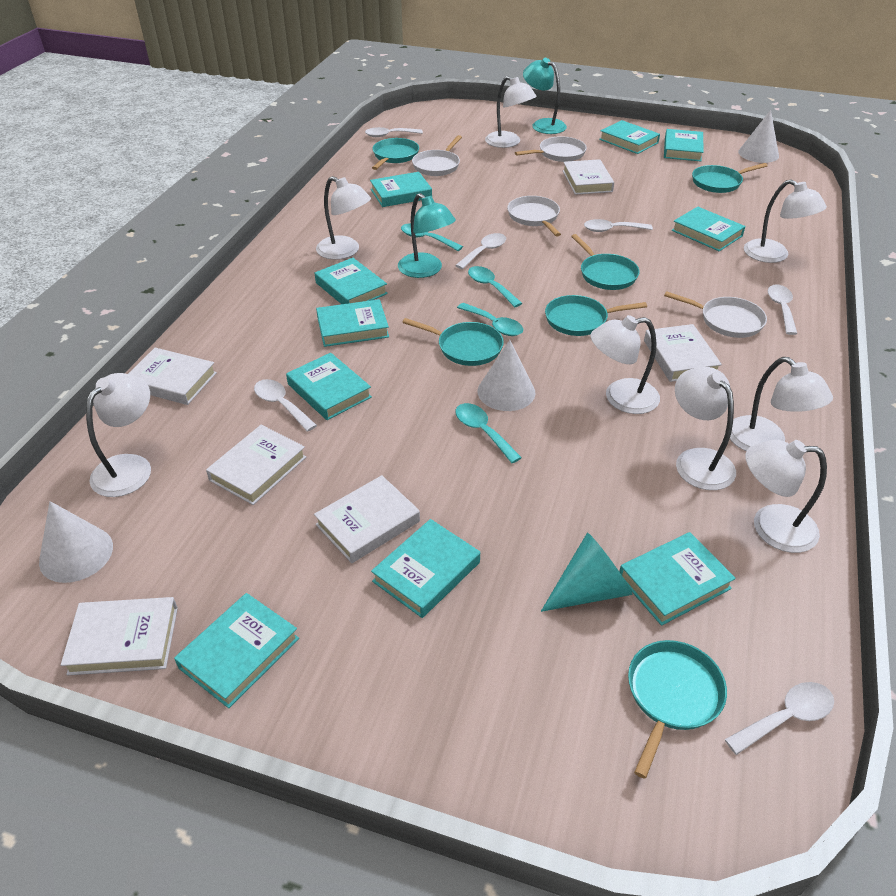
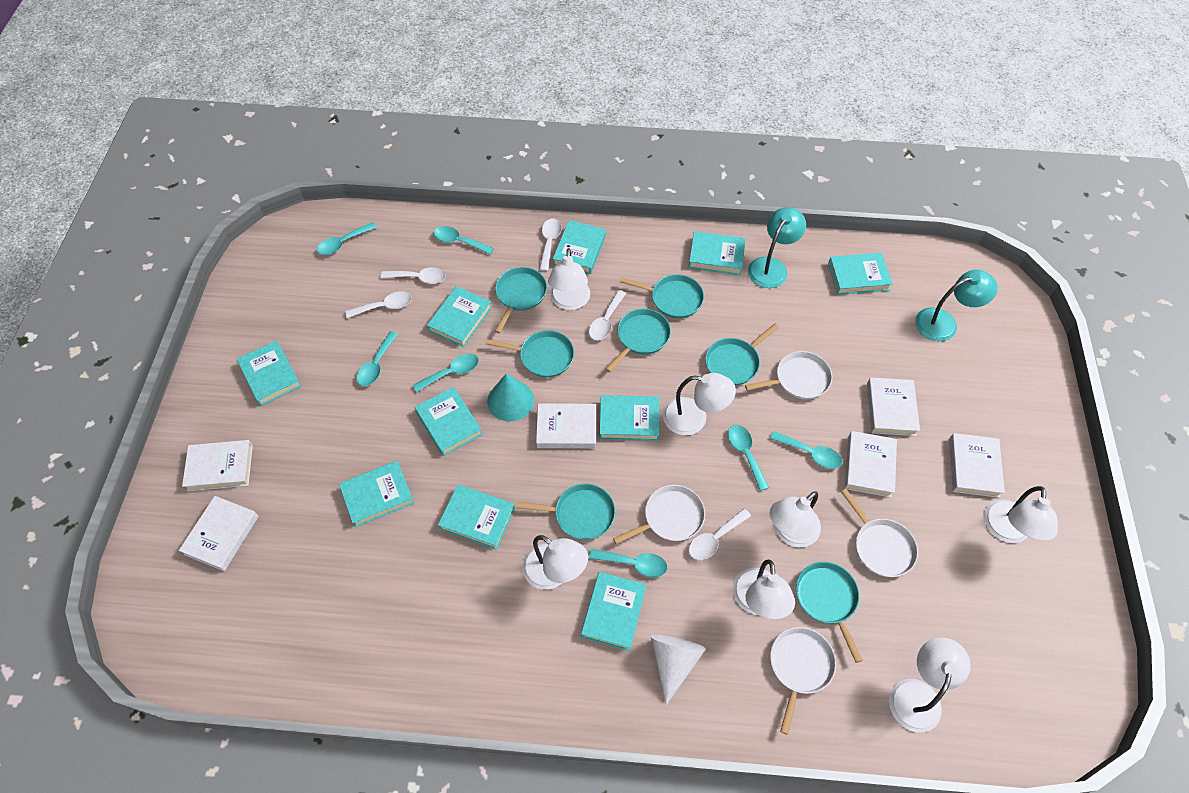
turquoise pan: [372,138,419,170] [402,318,504,366] [545,295,647,336] [571,234,640,290] [628,640,727,779] [692,163,767,193] = 6 -> [486,330,574,378] [495,267,547,333] [516,484,615,540] [606,309,671,372] [620,274,704,318] [705,323,779,385] [796,562,863,663] = 7
turquoise spoon: [401,223,463,251] [455,403,522,463] [457,303,523,336] [468,266,522,307] = 4 -> [317,222,377,255] [357,331,398,386] [413,354,479,392] [434,226,494,254] [589,549,668,578] [728,425,769,491] [770,431,842,469] = 7
white cone: [39,501,113,583] [478,340,535,411] [738,110,779,163] = 3 -> [651,635,706,705] = 1
white lamp: [86,373,151,497] [316,176,371,260] [485,76,537,148] [590,315,660,414] [675,367,736,490] [730,357,833,451] [744,179,827,263] [745,440,827,553] = 8 -> [522,535,588,590] [548,248,590,310] [663,373,736,435] [733,559,795,619] [770,491,821,547] [889,637,970,732] [984,486,1058,543] = 7
white spoon: [254,379,317,432] [365,127,423,137] [455,233,506,269] [584,219,653,232] [725,682,834,755] [768,284,797,335] = 6 -> [345,291,412,318] [381,267,446,284] [539,218,562,271] [589,290,626,340] [689,509,751,560] = 5

